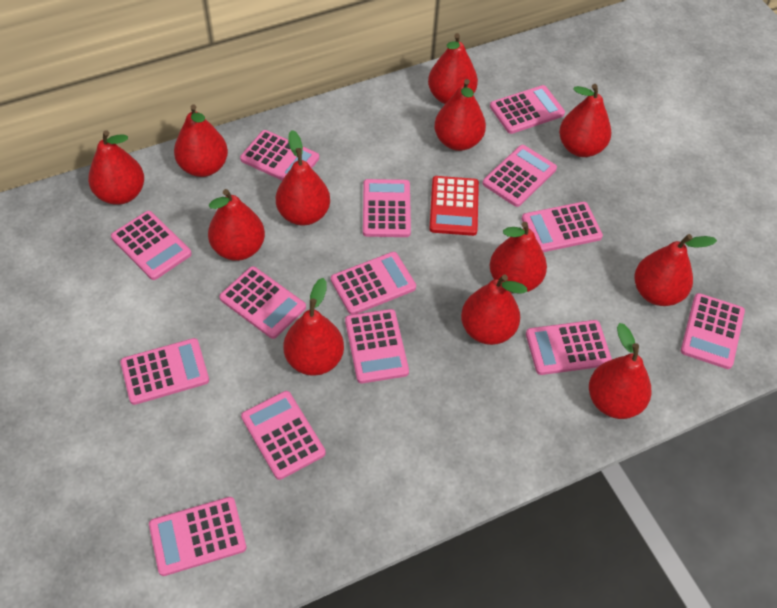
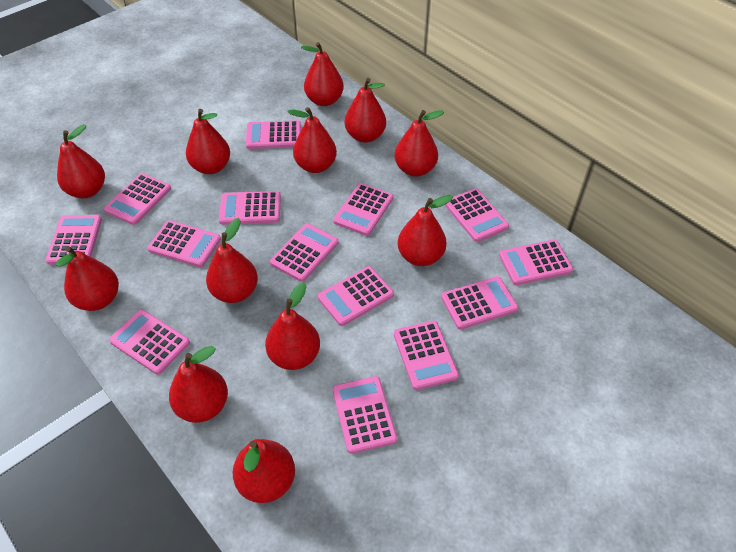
red calculator: [430,176,479,236] = 1 -> none = 0

